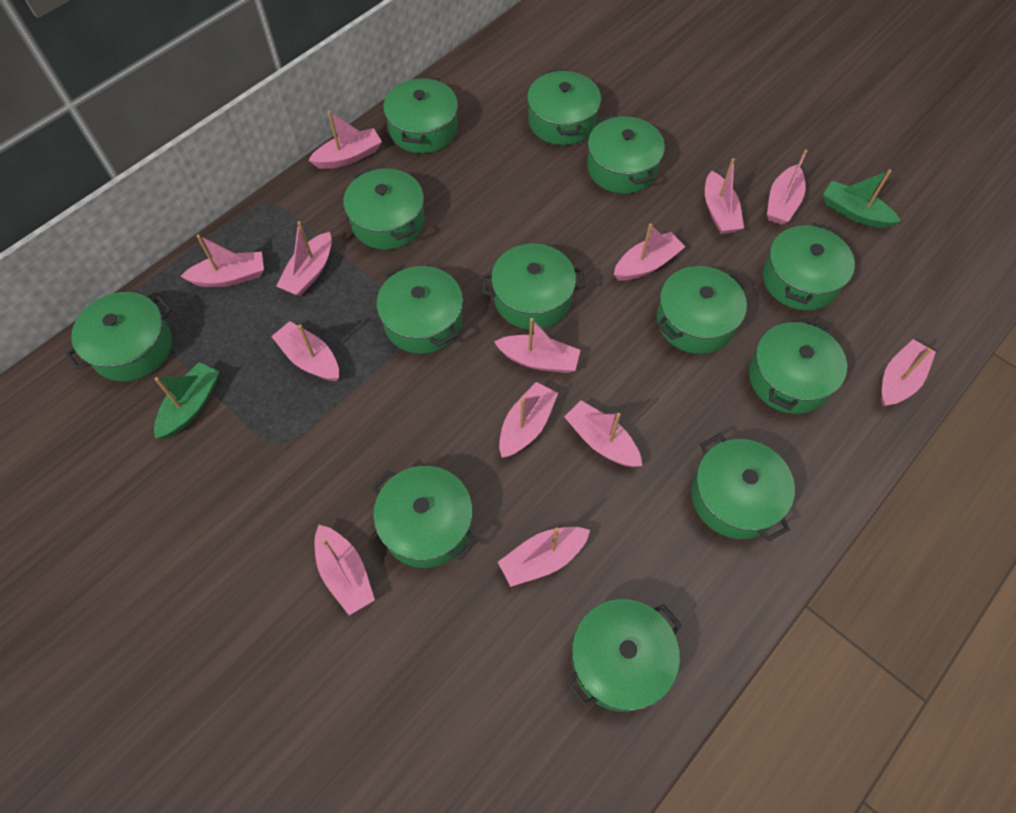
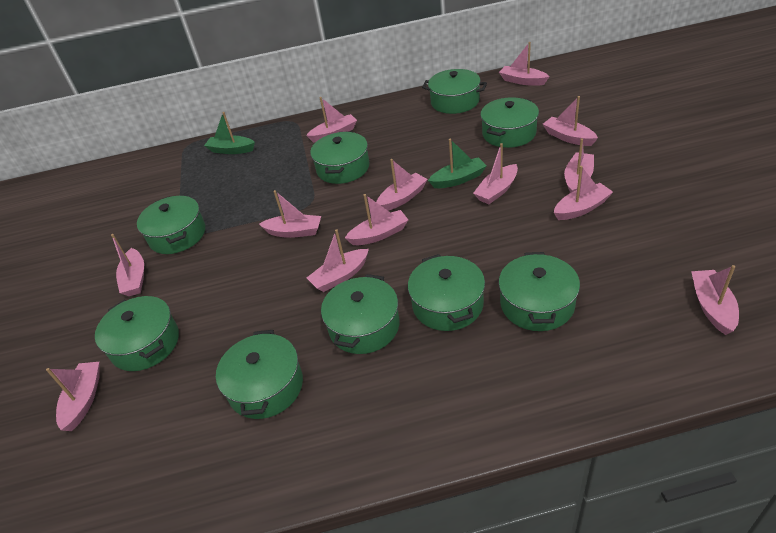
green pot: [65,292,172,381] [343,168,424,250] [371,466,477,568] [377,265,463,354] [383,76,458,153] [482,244,586,330] [527,69,601,145] [566,599,682,712] [587,114,665,194] [657,266,747,354] [691,434,795,541] [749,319,847,414] [763,223,855,311] = 13 -> [95,296,179,371] [137,196,205,254] [216,330,303,419] [310,131,369,184] [321,274,400,354] [408,254,485,331] [422,69,487,114] [481,97,539,148] [498,252,580,331] = 9

